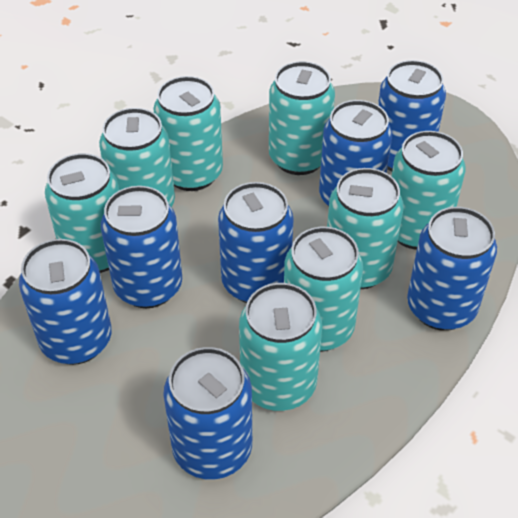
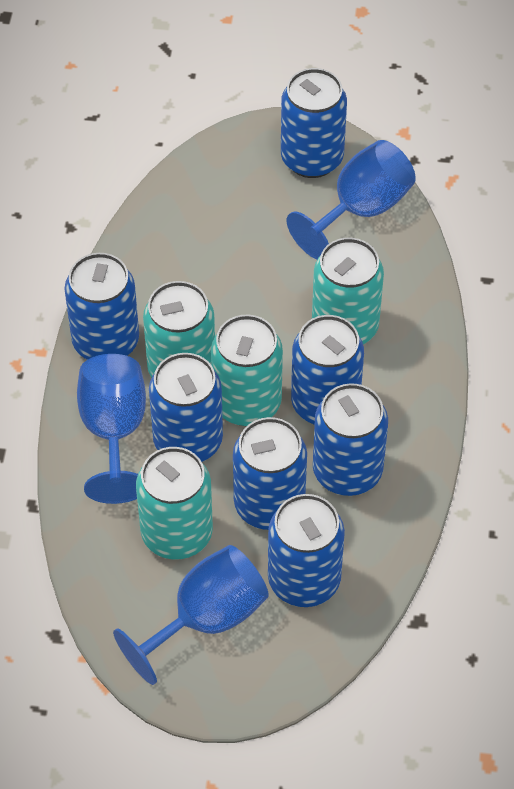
blue goblet: none = 0 -> [77,354,146,504] [113,545,269,685] [287,140,416,259] = 3
turquoise can: [45,153,119,273] [99,108,175,207] [153,76,223,191] [239,283,322,411] [269,61,335,175] [284,227,363,352] [327,168,404,289] [392,131,466,250] = 8 -> [136,447,213,559] [143,281,215,378] [211,315,283,426] [312,238,384,344] = 4

